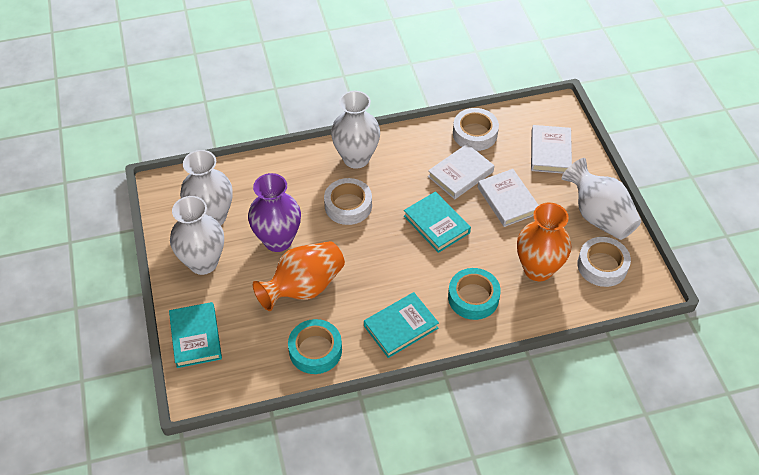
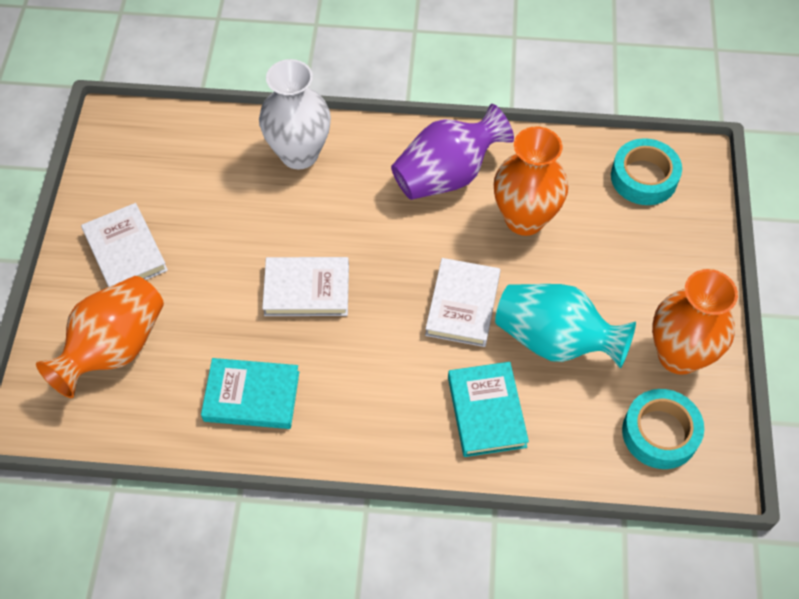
orange vase: [253,241,345,311] [517,203,571,281] = 2 -> [36,276,164,398] [494,126,568,236] [652,269,738,375] = 3
turquoise book: [169,302,222,368] [364,292,439,358] [404,192,471,253] = 3 -> [201,358,299,429] [448,362,529,457] = 2
turquoise vase: none = 0 -> [495,284,636,368] = 1
white tape: [324,178,372,225] [453,108,499,151] [577,237,631,287] = 3 -> none = 0
white vase: [170,196,224,275] [180,150,233,225] [331,91,380,169] [562,158,642,240] = 4 -> [259,59,331,169] = 1

